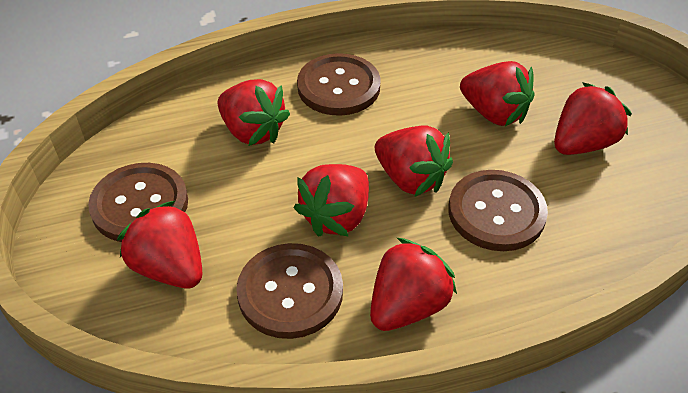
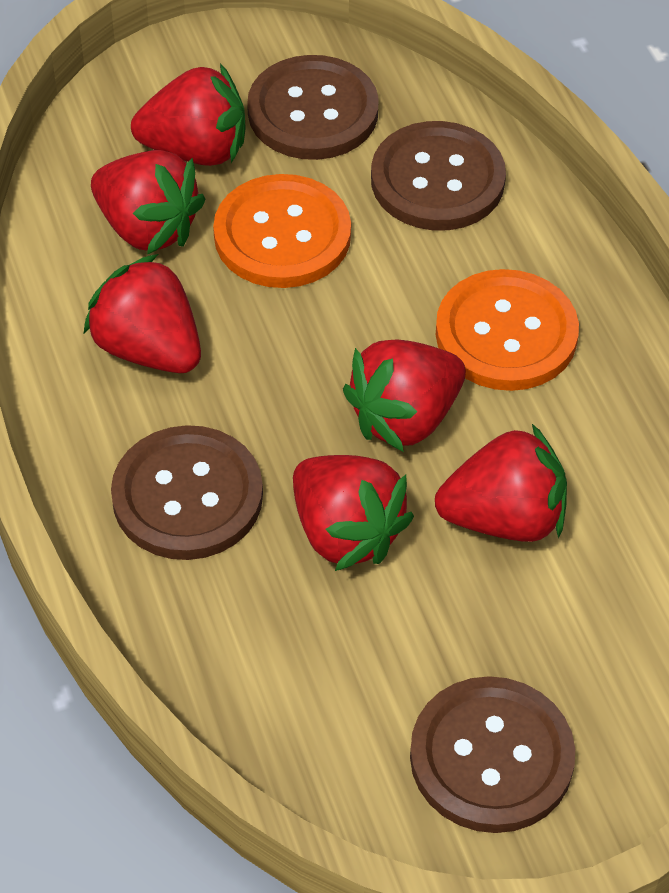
orange button: none = 0 -> [213,174,351,288] [436,269,579,391] = 2
red strawberry: [117,201,202,289] [217,79,290,146] [294,164,369,237] [370,238,457,331] [375,125,453,197] [460,61,534,126] [554,82,632,155] = 7 -> [83,254,201,373] [91,150,205,254] [131,63,246,166] [293,455,414,571] [343,339,466,452] [435,424,567,542] = 6

